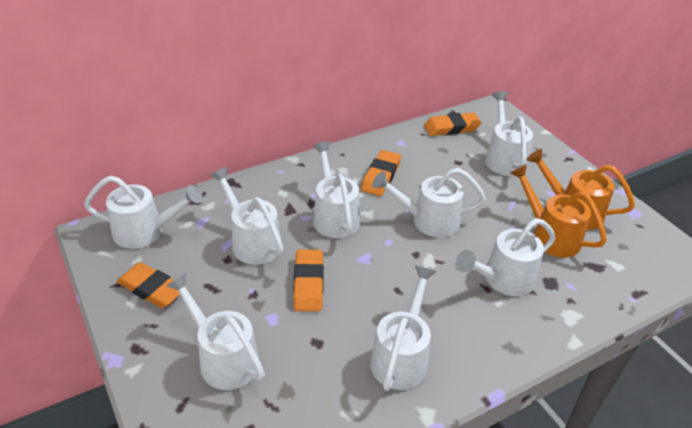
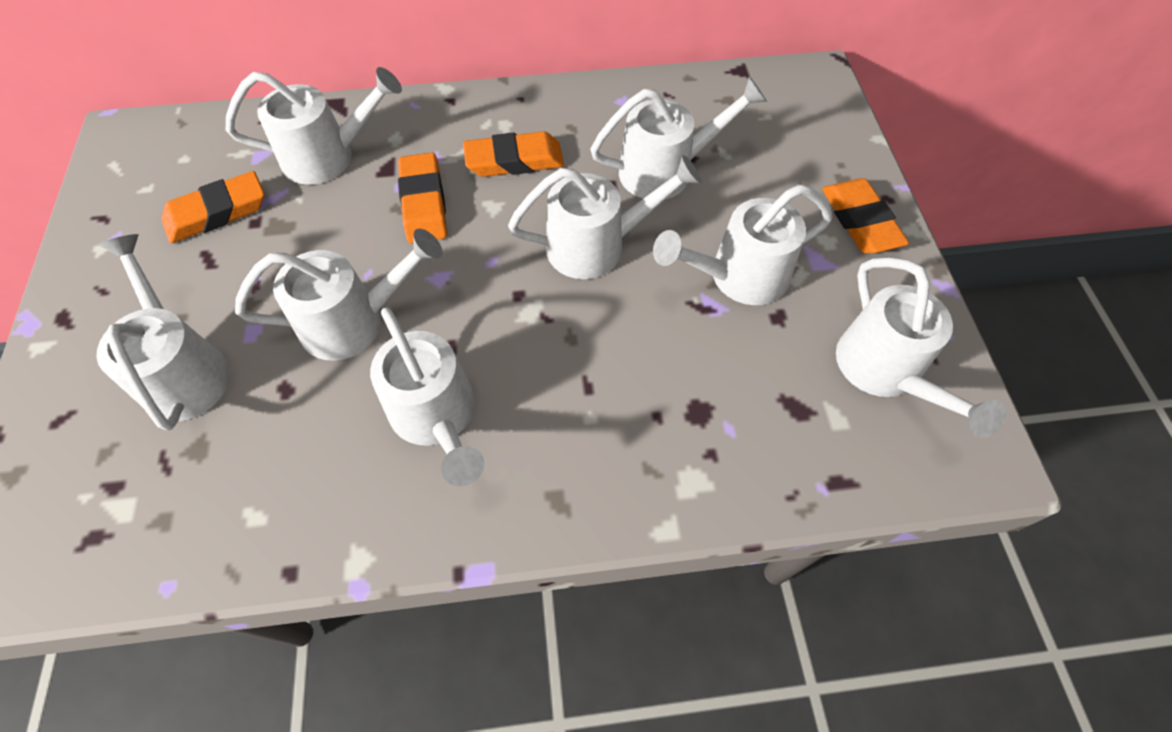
orange watering can: [510,164,607,258] [527,149,635,230] = 2 -> none = 0

